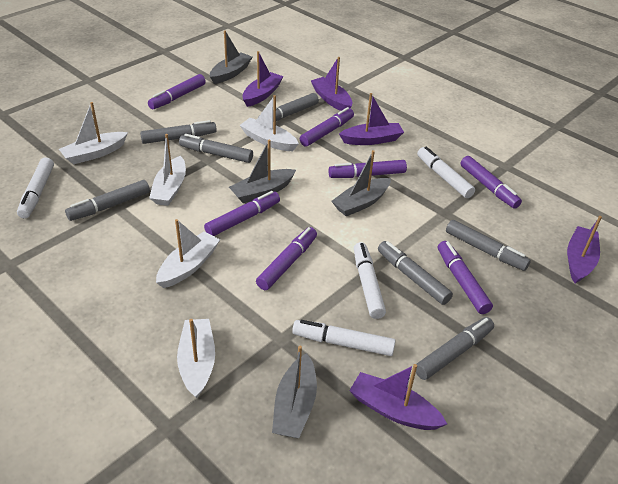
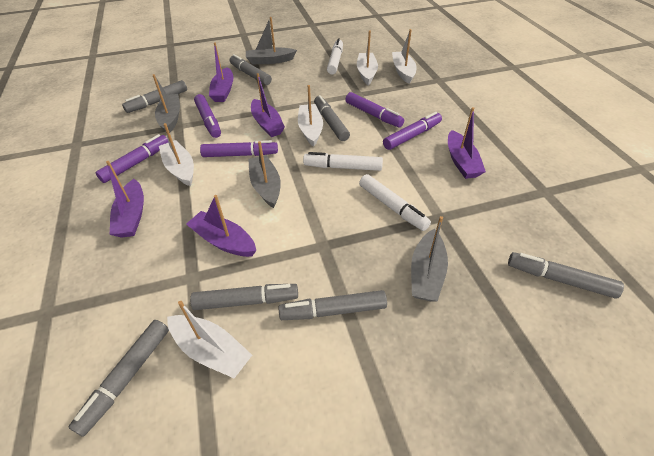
purple marker: [148,74,206,109] [204,191,280,236] [256,227,317,290] [300,107,354,147] [328,160,407,178] [438,241,493,314] [461,156,522,209] = 7 -> [95,134,169,183] [194,94,221,138] [200,140,278,157] [345,92,404,127] [383,112,442,150] = 5
white marker: [17,157,54,219] [292,320,395,356] [354,242,386,319] [417,147,475,198] = 4 -> [303,152,383,171] [327,38,343,74] [359,174,431,231] = 3

